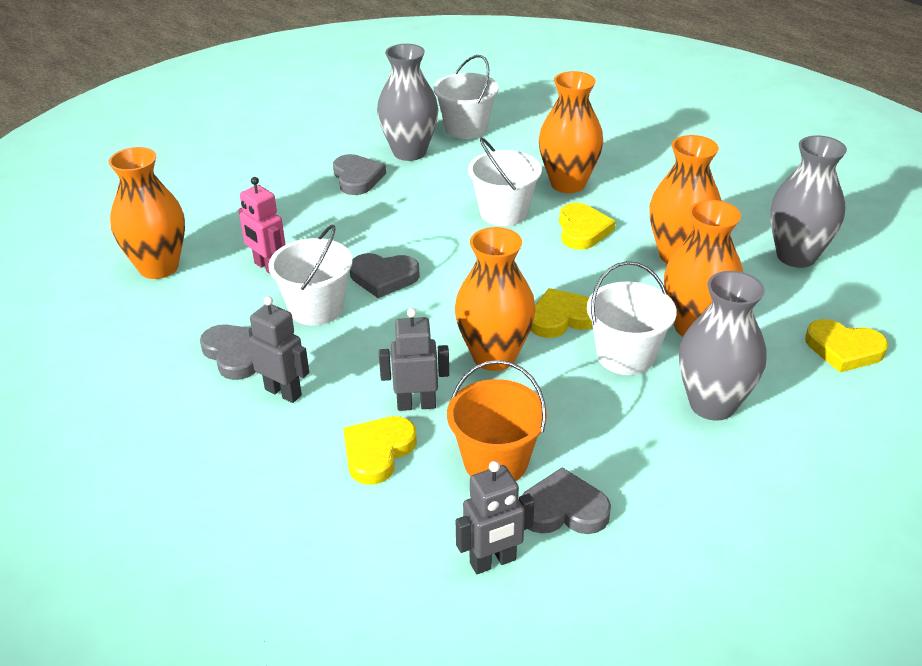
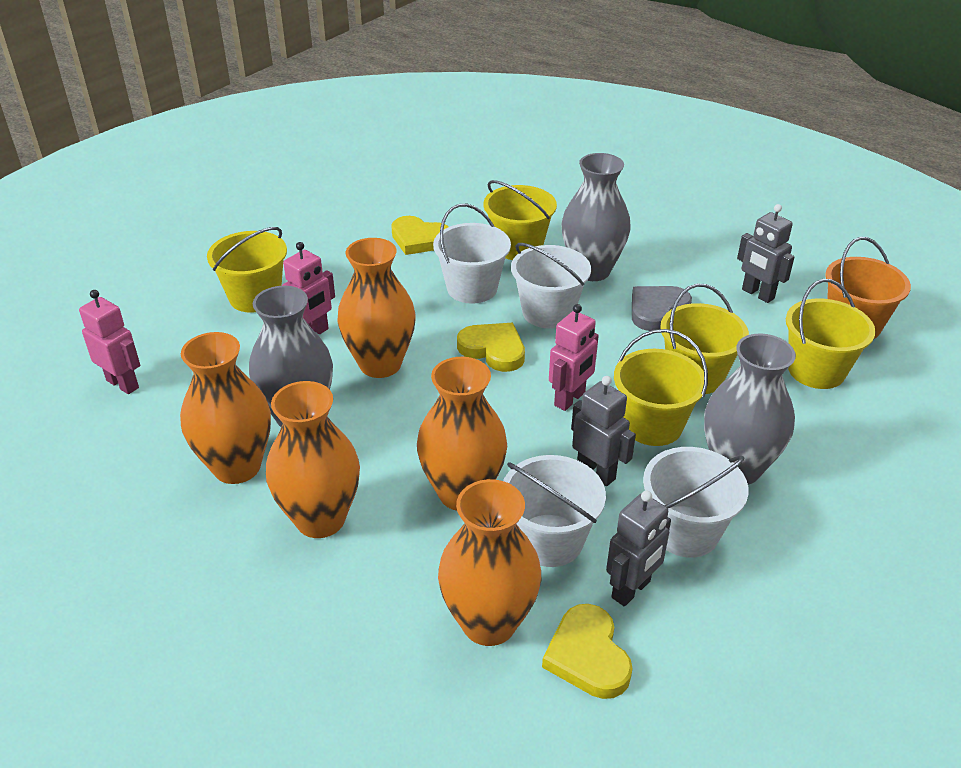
grey heart: [200,324,256,380] [333,154,386,195] [350,253,420,298] [521,467,611,534] = 4 -> [632,286,692,331] = 1
pink robot: [238,177,286,274] = 1 -> [79,290,140,394] [282,242,335,334] [549,304,599,411] = 3
yellow bucket: none = 0 -> [207,227,287,313] [483,180,557,260] [614,329,708,446] [660,284,749,394] [786,279,875,389] = 5
yellow heart: [343,416,417,485] [531,288,593,338] [559,203,616,250] [805,319,888,372] = 4 -> [391,216,449,255] [457,323,525,372] [542,604,633,699] = 3

